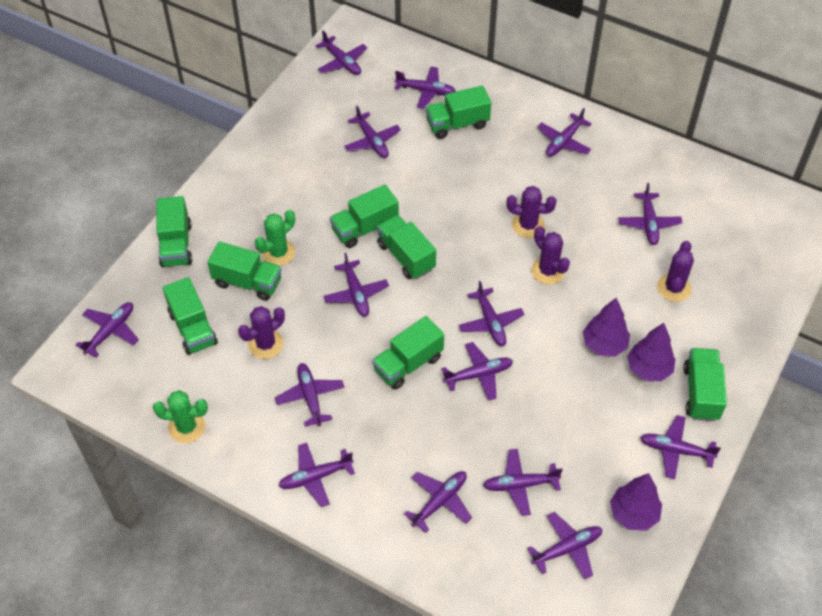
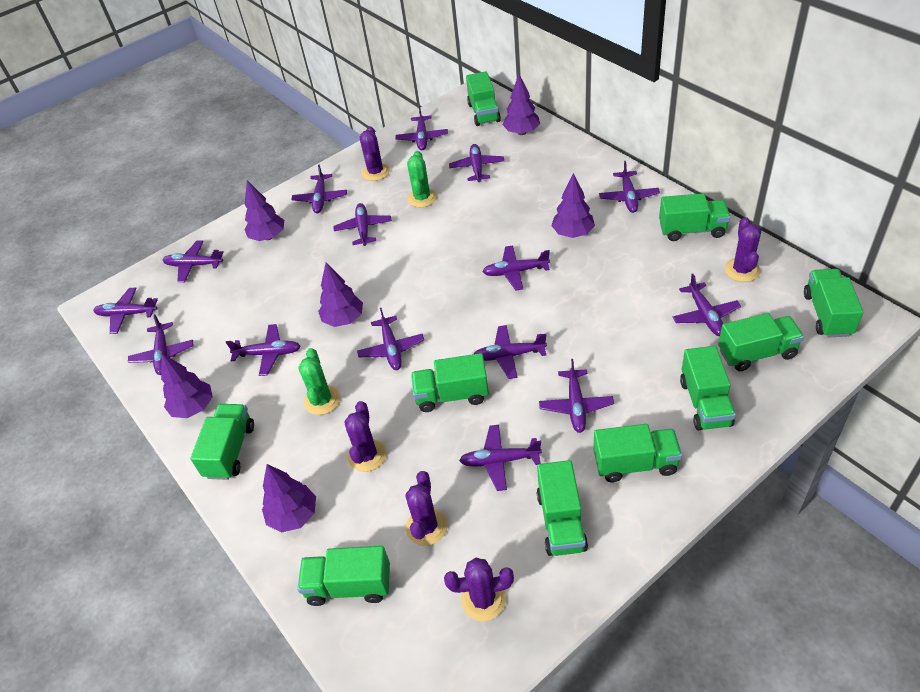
green truck: [156,196,192,267] [163,277,218,355] [207,241,282,301] [330,184,399,248] [372,316,444,390] [377,215,436,279] [426,85,491,139] [683,348,727,421] = 8 -> [190,404,254,480] [297,546,390,606] [411,353,489,412] [466,71,501,126] [537,460,588,556] [593,424,682,482] [659,193,730,241] [680,346,736,430] [718,313,804,371] [804,269,863,337] = 10
purple cactus: [238,306,285,359] [506,186,557,238] [531,226,570,285] [657,241,694,302] = 4 -> [344,401,386,472] [360,126,390,181] [405,471,447,546] [444,558,514,621] [724,217,761,282] = 5
purple tree: [583,298,630,356] [610,473,662,531] [627,323,675,381] = 3 -> [161,353,213,418] [245,180,284,241] [262,464,316,533] [318,262,363,327] [503,74,540,135] [551,173,595,238] = 6

